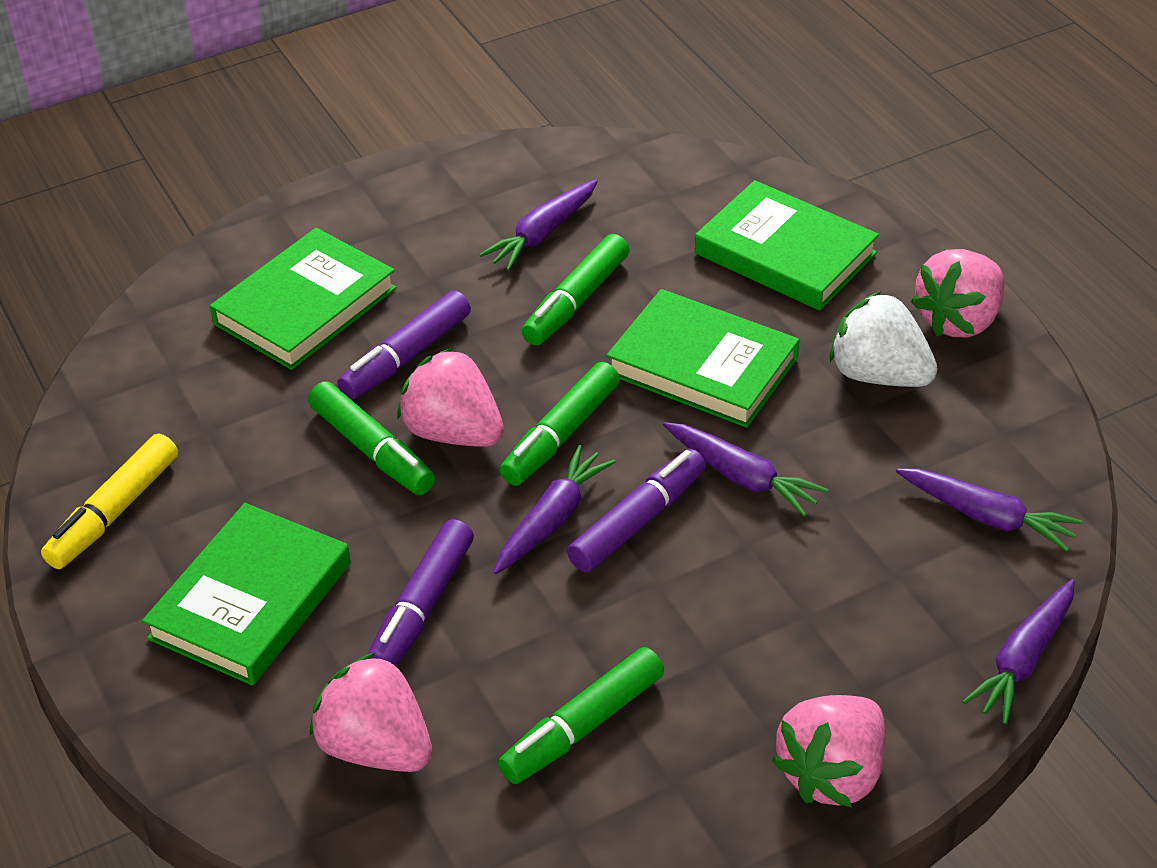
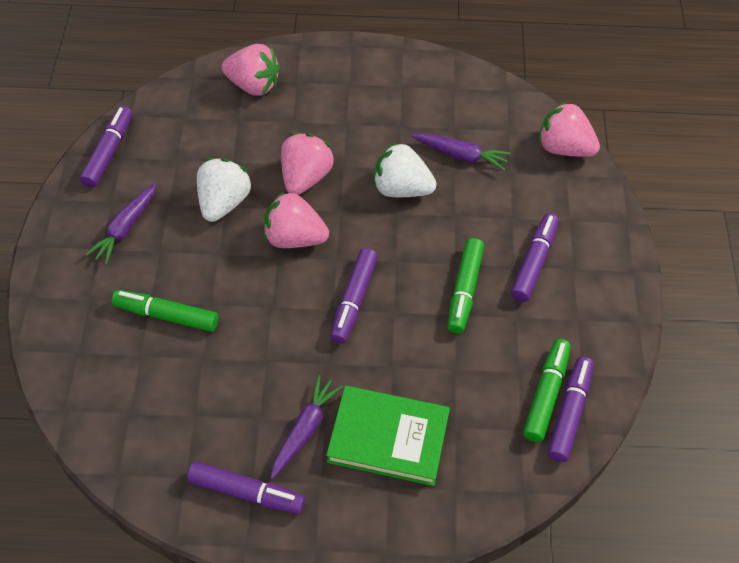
green book: [142,503,351,686] [210,228,397,370] [606,289,799,428] [695,180,879,311] = 4 -> [326,386,450,486] = 1
green marker: [308,382,435,495] [498,647,664,784] [500,362,620,486] [522,234,629,346] = 4 -> [112,290,218,332] [447,238,484,334] [523,339,571,442] = 3
purple carrot: [479,179,598,271] [494,445,616,574] [663,422,828,517] [896,469,1082,552] [962,579,1075,724] = 5 -> [85,182,157,265] [271,375,343,479] [411,133,511,171] = 3
purple marker: [337,290,471,399] [368,519,474,666] [567,449,706,573] = 3 -> [80,106,132,188] [187,461,305,514] [330,248,378,344] [511,213,559,302] [548,357,594,462] = 5
white strawberry: [830,292,938,387] = 1 -> [197,158,251,222] [374,142,437,197] = 2
yellow marker: [41,434,178,569] = 1 -> none = 0

